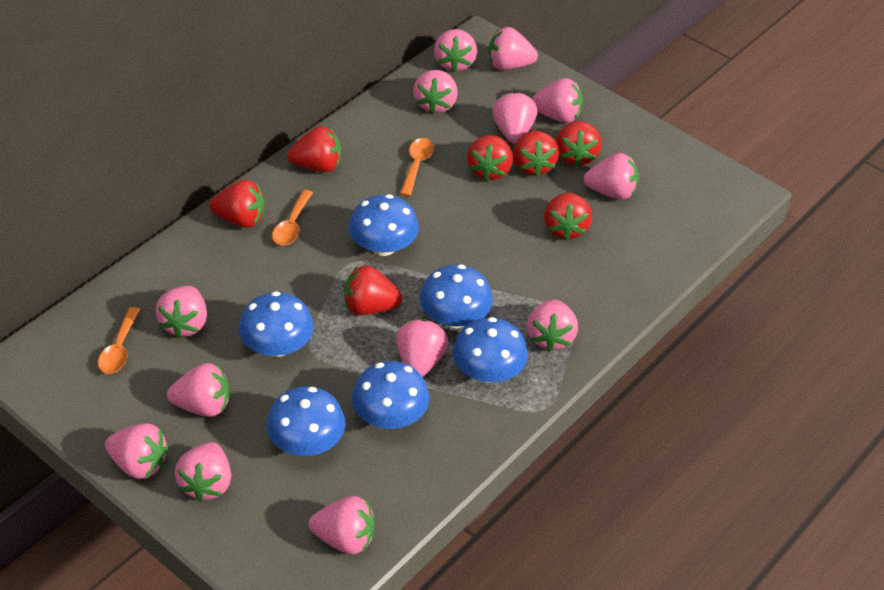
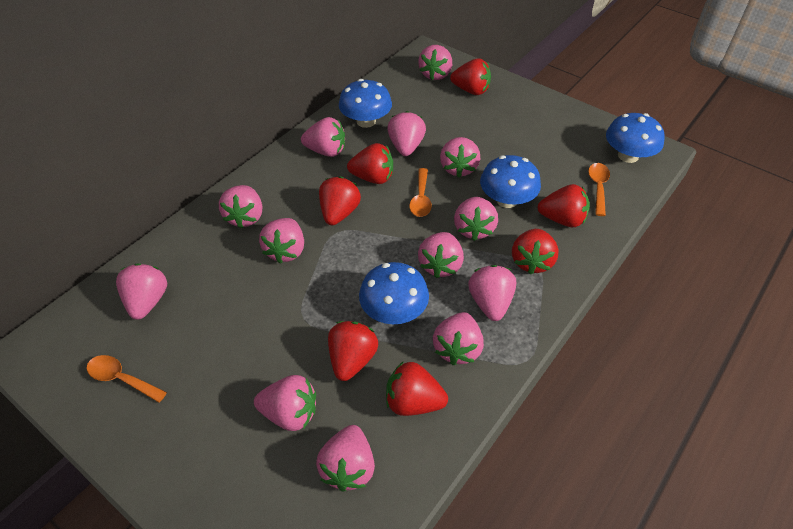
blue mushroom: [239,291,314,357] [266,386,346,456] [349,194,419,256] [352,361,429,429] [420,264,493,328] [453,317,528,383] = 6 -> [339,79,392,128] [359,262,429,324] [480,155,541,208] [606,113,665,163] = 4

